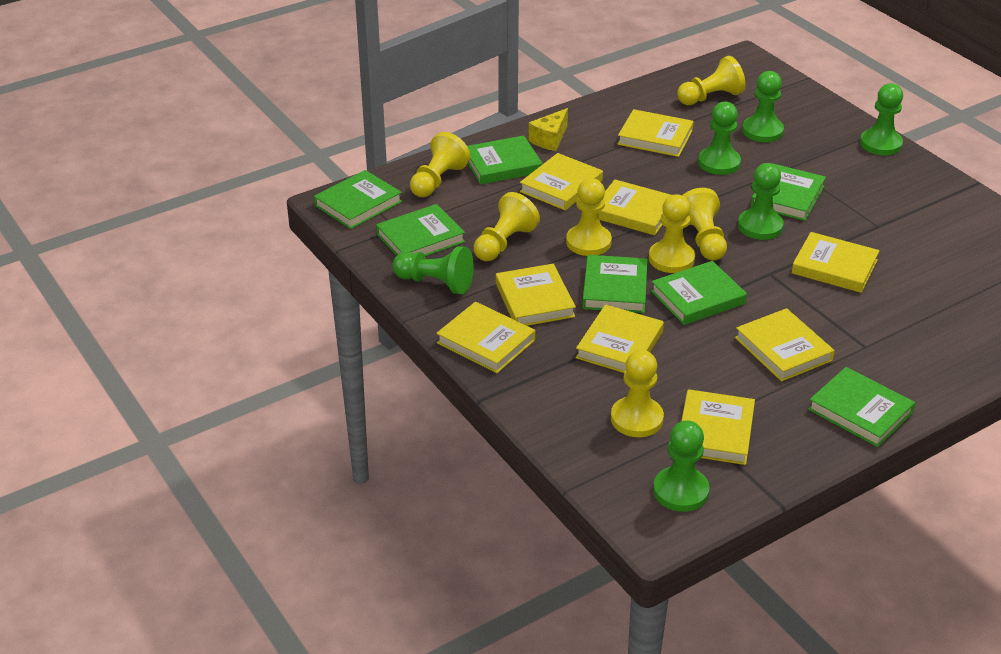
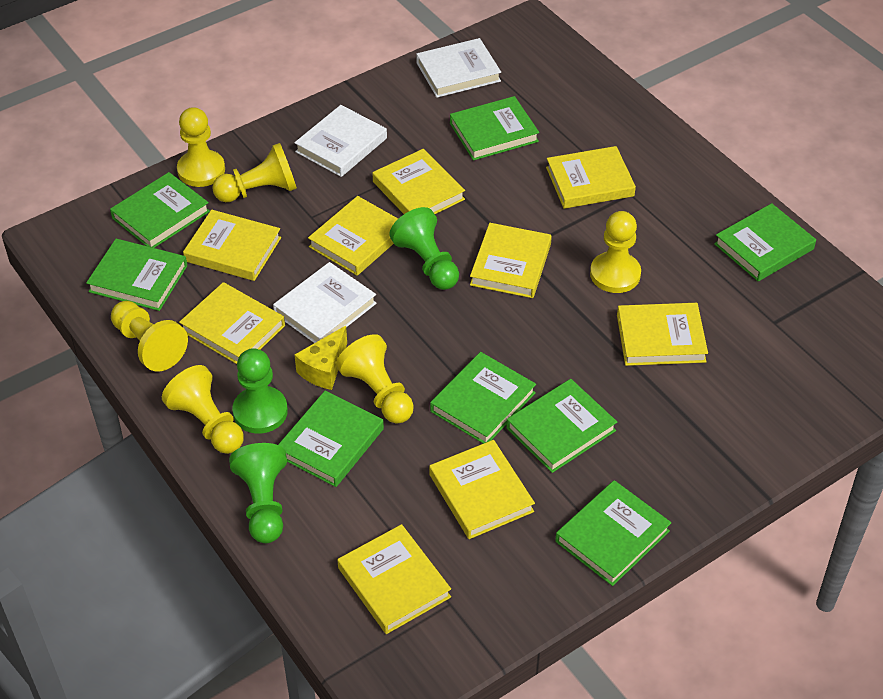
green book: [314,170,402,229] [376,204,465,256] [467,135,542,185] [582,255,648,313] [651,261,747,325] [751,164,826,221] [808,367,915,447] = 7 -> [86,239,187,311] [110,172,210,248] [278,391,384,487] [430,352,536,444] [450,96,539,161] [506,379,617,473] [555,480,671,586] [714,203,816,281] = 8
green pawn: [393,246,474,294] [653,420,710,512] [698,102,741,175] [738,163,784,240] [742,71,784,142] [860,83,903,156] = 6 -> [229,443,287,543] [232,348,288,434] [389,207,459,290] = 3
white book: none = 0 -> [273,262,377,343] [294,105,387,177] [416,38,501,98] = 3
yellow pawn: [410,132,470,197] [474,192,540,261] [566,178,612,256] [611,350,664,437] [649,194,695,273] [677,56,746,105] [682,188,727,261] = 7 -> [111,301,188,372] [162,365,244,454] [177,107,225,187] [212,143,297,202] [336,334,414,424] [590,211,641,293] = 6

